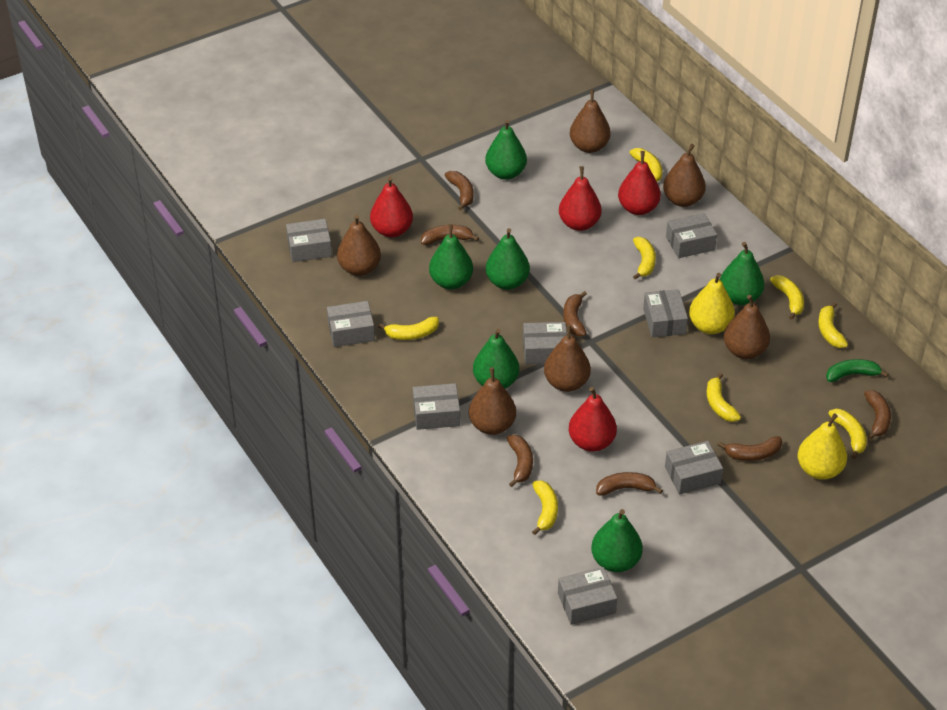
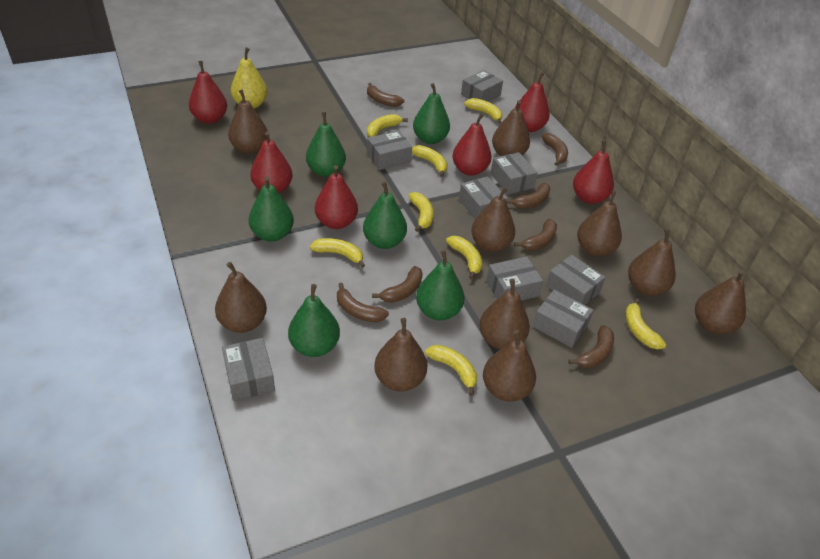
brown pear: [337,215,381,276] [469,367,516,435] [544,325,591,392] [570,90,611,153] [663,144,706,207] [724,295,770,359] = 6 -> [215,262,267,333] [228,89,268,154] [374,318,427,392] [471,187,515,252] [479,279,530,349] [483,330,536,402] [492,100,530,156] [577,190,622,257] [628,229,676,296] [695,270,746,334] = 10
green banana: [826,359,889,382] = 1 -> none = 0
red pear: [370,177,413,237] [559,166,601,231] [569,387,617,452] [618,151,661,215] = 4 -> [189,61,227,124] [250,132,293,193] [315,165,358,229] [452,113,492,176] [515,72,550,132] [573,140,614,204] = 6
yellow pear: [689,273,735,334] [798,413,847,480] = 2 -> [231,48,268,109] = 1

